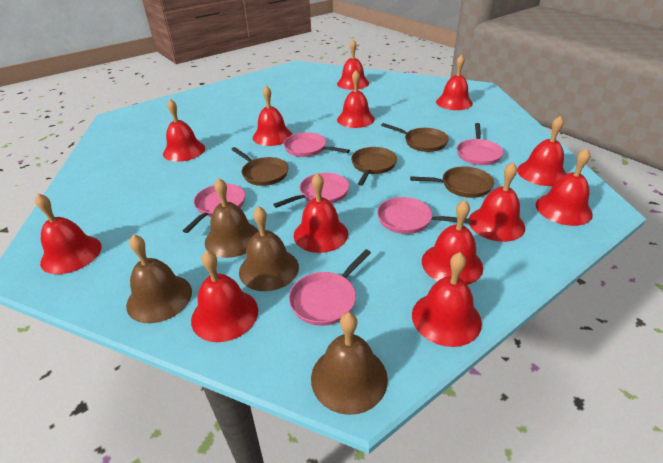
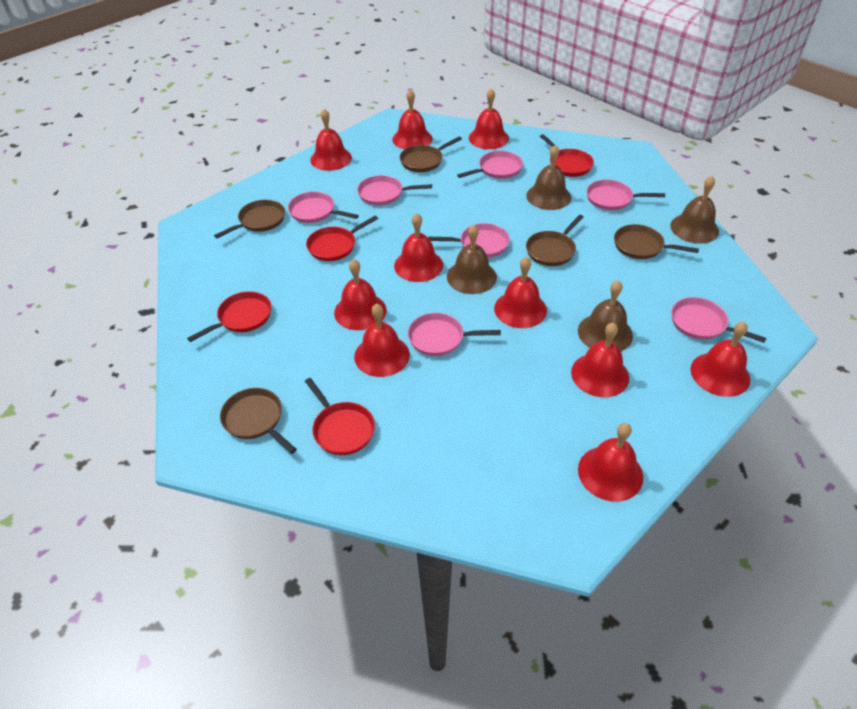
brown pan: [231,147,288,186] [351,147,397,186] [381,123,449,152] [410,166,494,198] = 4 -> [214,200,285,238] [220,388,297,454] [400,136,462,172] [526,215,584,266] [614,224,699,259] = 5
pink pan: [183,184,245,233] [273,173,349,208] [284,132,350,157] [289,249,371,326] [377,197,471,234] [457,123,504,165] = 6 -> [288,192,359,223] [357,175,432,205] [408,313,501,356] [428,223,510,258] [457,151,523,179] [586,180,665,210] [671,297,766,343] = 7
red bell: [35,194,102,274] [163,99,205,162] [191,250,258,342] [253,86,292,146] [294,173,348,253] [337,40,369,90] [337,70,375,128] [412,252,482,347] [422,200,483,285] [436,55,473,110] [469,162,525,242] [517,115,566,186] [536,148,593,226] = 13 -> [310,109,352,171] [334,259,387,330] [354,303,410,377] [392,89,433,149] [394,213,443,282] [469,88,509,149] [494,256,547,328] [571,322,629,397] [578,423,643,502] [690,322,750,397] = 10
red pan: none = 0 -> [187,291,271,342] [305,378,375,455] [306,216,378,261] [540,134,594,177] = 4

